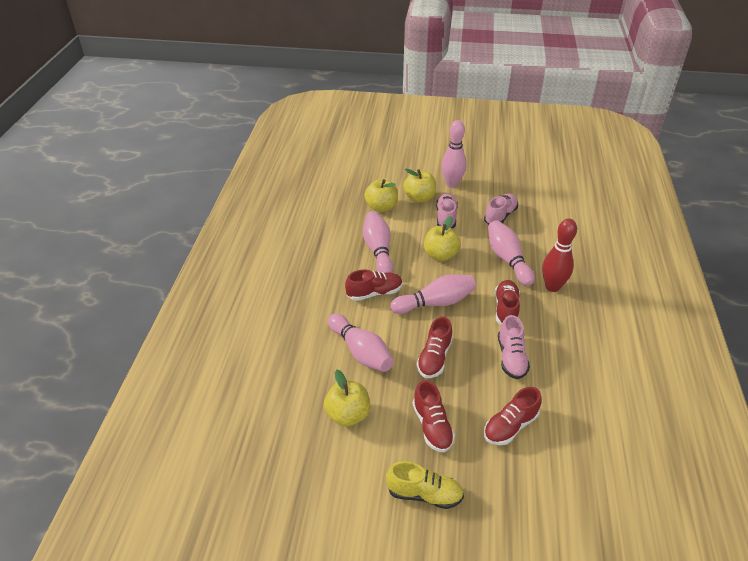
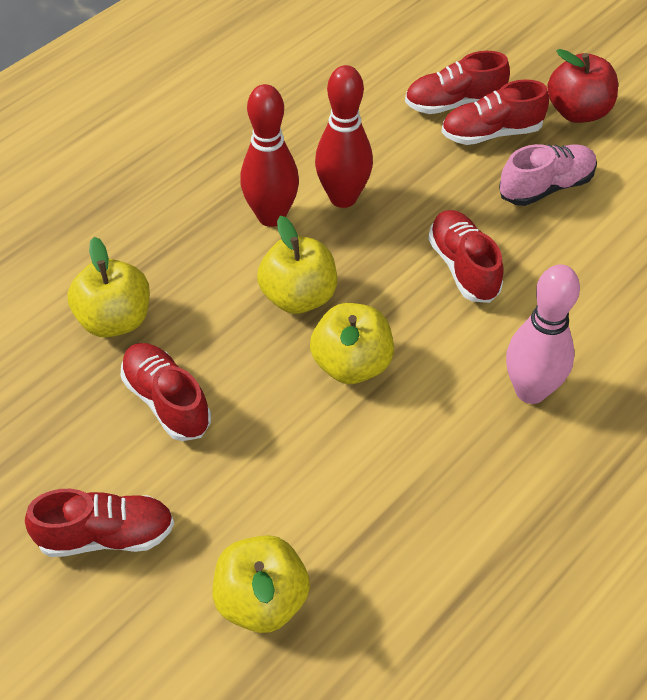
pink bowling pin: [328,313,394,372] [363,211,393,273] [390,274,476,314] [441,120,466,188] [488,220,535,286] = 5 -> [506,264,580,404] = 1
pink shoe: [436,193,458,228] [484,193,518,225] [498,315,530,379] = 3 -> [499,144,597,206] = 1
red apple: none = 0 -> [547,49,618,123] = 1
red bowling pin: [542,219,577,292] = 1 -> [240,84,299,227] [315,65,373,208] = 2
yellow shoe: [386,461,464,509] = 1 -> none = 0

